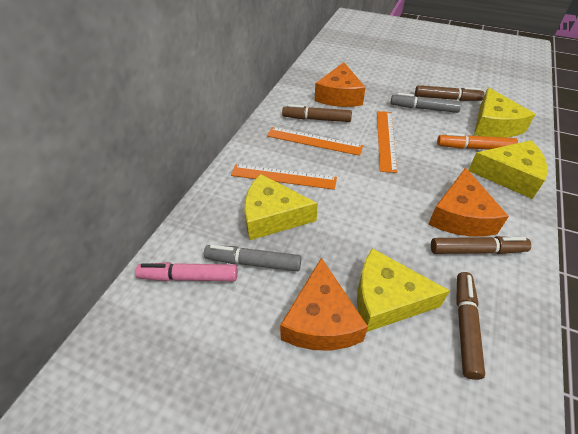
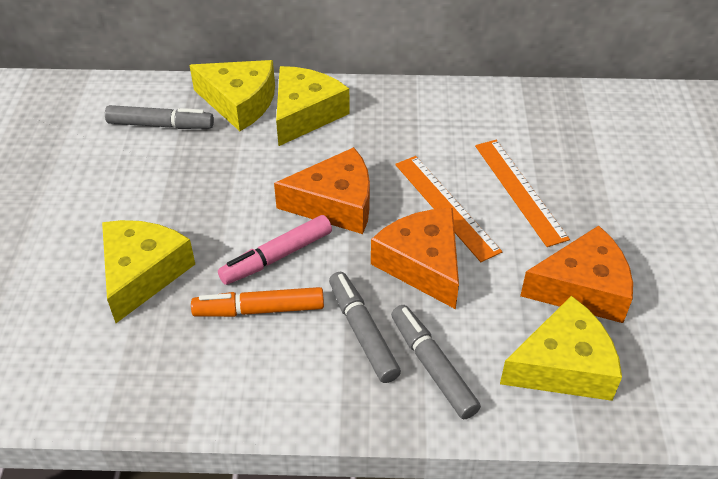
brown marker: [282,104,352,122] [415,85,484,101] [431,236,531,254] [456,272,485,380] = 4 -> none = 0
grey marker: [204,245,301,271] [391,93,461,113] = 2 -> [105,105,214,129] [329,272,401,383] [391,305,481,419] = 3
orange ruler: [231,164,337,190] [267,127,363,156] [377,111,397,173] = 3 -> [395,156,502,262] [475,140,570,247] = 2

